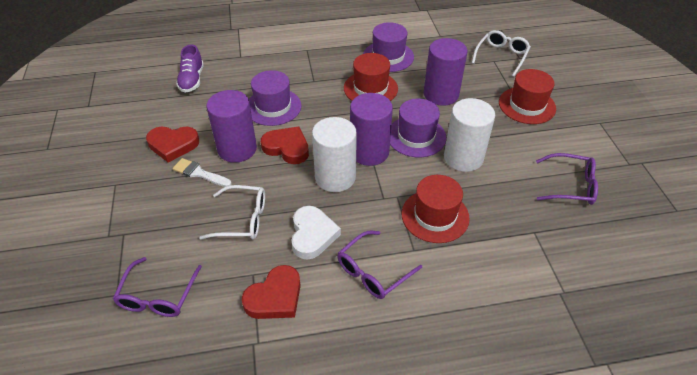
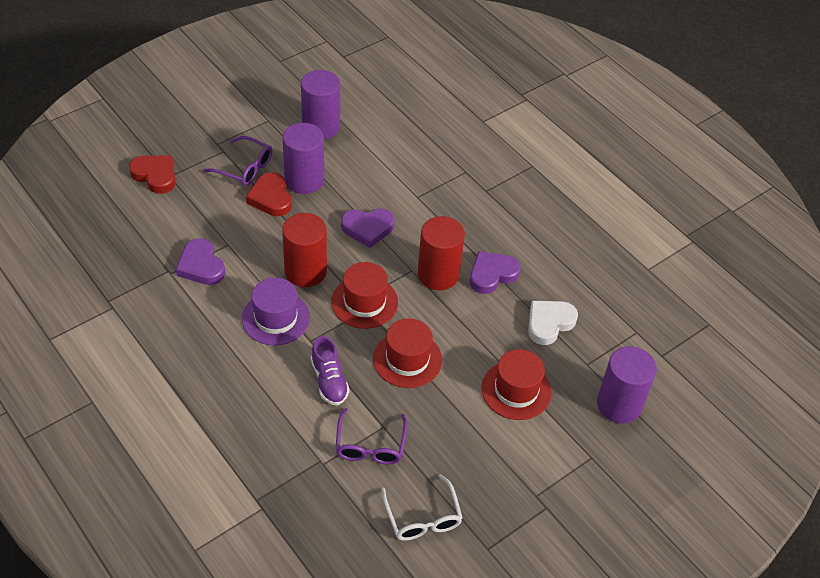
purple glasses: [113,257,202,317] [337,231,422,299] [536,153,598,205] = 3 -> [203,136,272,186] [335,408,407,464] = 2
purple hat: [249,70,302,126] [363,22,414,72] [390,99,446,157] = 3 -> [242,278,310,346] = 1
purple heart: none = 0 -> [176,238,225,285] [341,208,395,248] [470,251,521,294] = 3
red cylinder: none = 0 -> [282,213,327,287] [418,216,465,290] = 2
red heart: [146,127,199,163] [242,265,301,319] [261,126,309,164] = 3 -> [129,155,176,194] [246,172,292,216] = 2
white brush: [173,158,232,187] = 1 -> none = 0
white cylinder: [312,117,357,192] [444,98,495,172] = 2 -> none = 0
white glasses: [199,185,265,240] [472,30,531,77] = 2 -> [381,474,463,541] = 1

